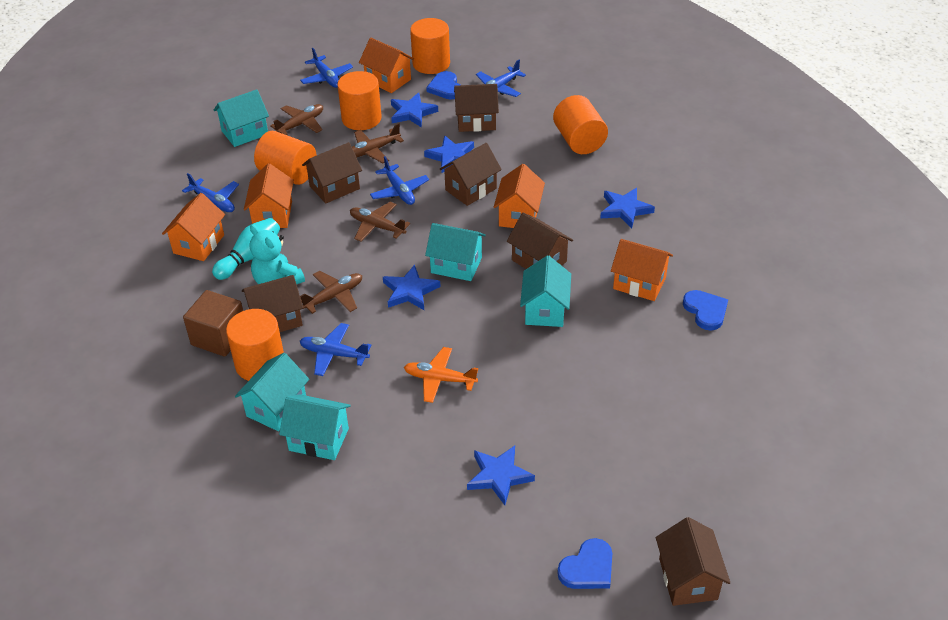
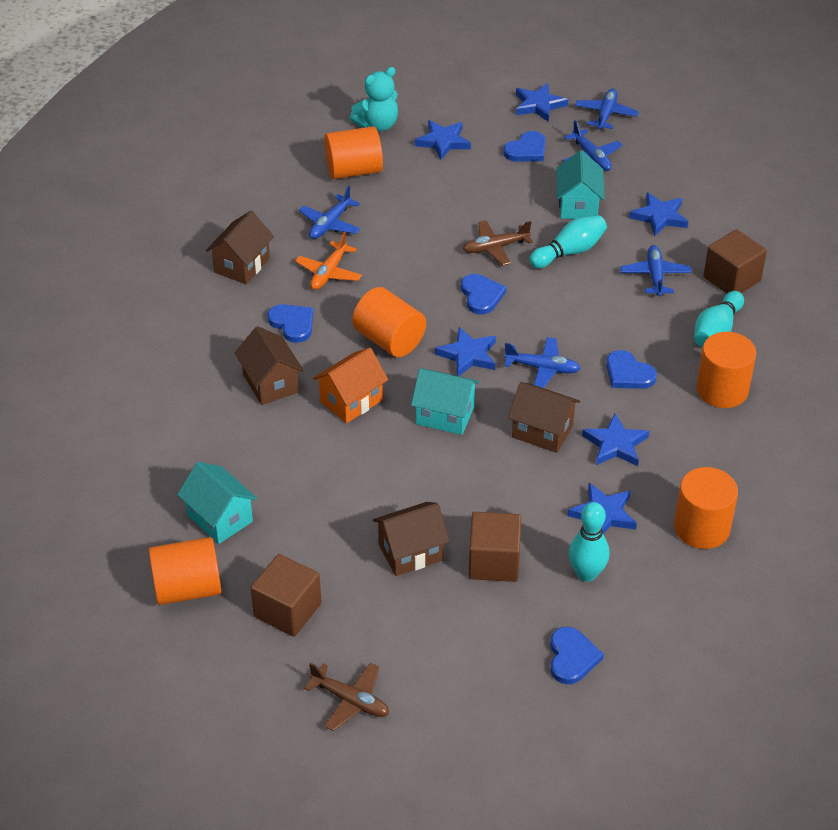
blue heart: [426,71,460,100] [557,538,612,589] [683,290,728,330] = 3 -> [268,304,313,343] [461,274,506,314] [503,131,546,162] [550,627,604,684] [606,350,657,389] = 5
blue star: [383,265,441,310] [391,93,438,128] [424,135,474,173] [467,446,535,505] [600,188,655,228] = 5 -> [415,120,471,160] [435,327,496,376] [516,83,568,122] [567,483,637,534] [582,413,649,466] [629,193,688,236] = 6
brown cube: [183,290,243,357] = 1 -> [250,554,322,637] [468,512,522,582] [703,229,767,294] = 3
brown house: [242,275,303,332] [302,142,362,203] [440,143,502,206] [454,84,499,132] [507,213,573,269] [656,517,730,606] = 6 -> [206,211,274,284] [235,326,304,405] [373,502,450,576] [508,382,580,453] = 4
brown plane: [270,104,323,135] [300,271,362,314] [350,202,410,242] [352,123,404,163] = 4 -> [304,662,389,731] [463,220,533,266] = 2
orange house: [162,193,225,261] [244,163,294,228] [359,38,414,93] [494,164,545,228] [611,239,673,301] = 5 -> [313,347,388,423] = 1
turquoise bowling pin: [212,218,280,280] = 1 -> [529,215,607,268] [569,502,610,582] [694,291,744,347] = 3
turquoise house: [214,89,269,147] [235,353,309,431] [279,394,351,460] [425,223,486,281] [520,255,571,327] = 5 -> [177,462,257,544] [411,368,480,435] [556,150,605,219] = 3

